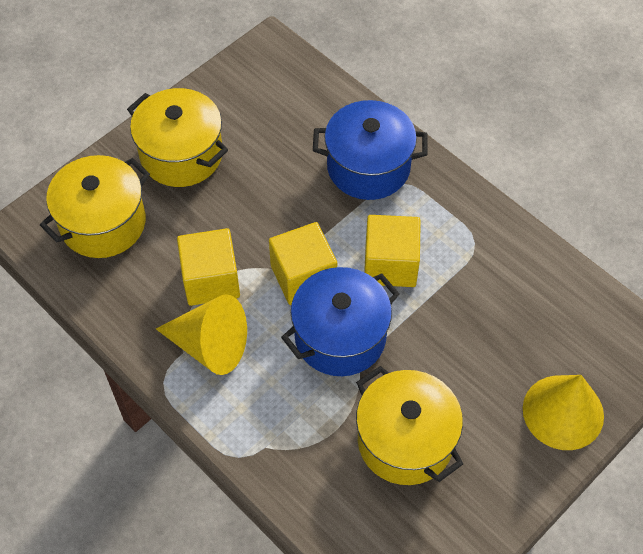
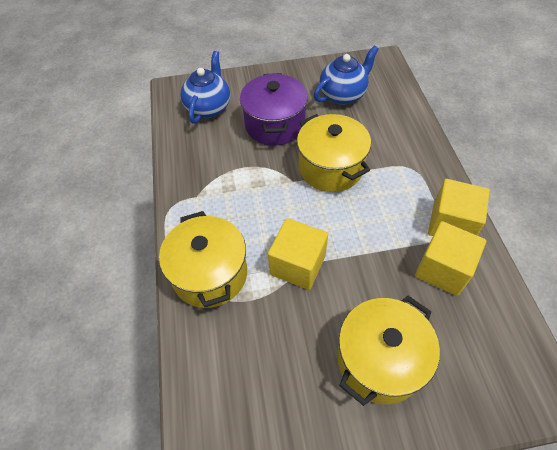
blue pot: [281,267,399,376] [313,100,428,200] = 2 -> none = 0
blue teapot: none = 0 -> [180,51,230,124] [314,45,379,105] = 2
purple pot: none = 0 -> [240,73,308,146] = 1
yellow cone: [156,294,247,375] [523,375,604,450] = 2 -> none = 0

